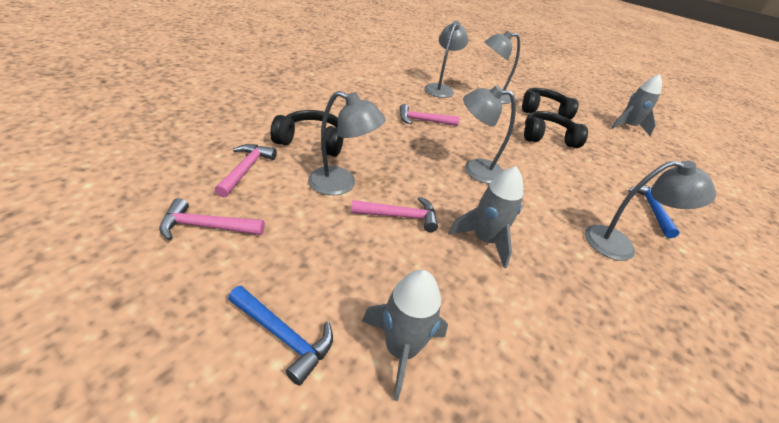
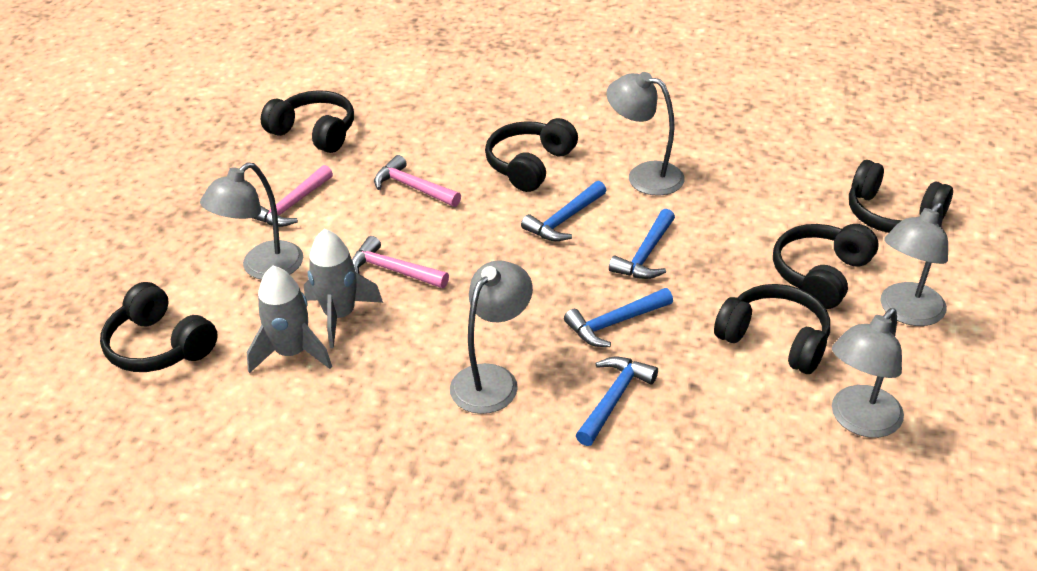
black headphones: [270,110,343,157] [522,88,578,120] [524,111,588,148] = 3 -> [100,282,218,372] [261,90,354,153] [485,118,578,192] [714,284,830,374] [773,224,878,309] [849,160,953,233] = 6
blue hammer: [228,286,333,386] [628,185,680,238] = 2 -> [521,181,606,241] [564,288,673,347] [576,357,658,446] [609,209,675,279] = 4
grey rocket: [362,270,448,401] [448,166,523,268] [611,74,662,136] = 3 -> [247,266,332,373] [304,229,383,348] = 2
pink hammer: [159,198,265,240] [215,144,277,197] [351,197,438,232] [400,104,459,126] = 4 -> [253,165,333,227] [352,236,449,288] [374,155,461,207] = 3

